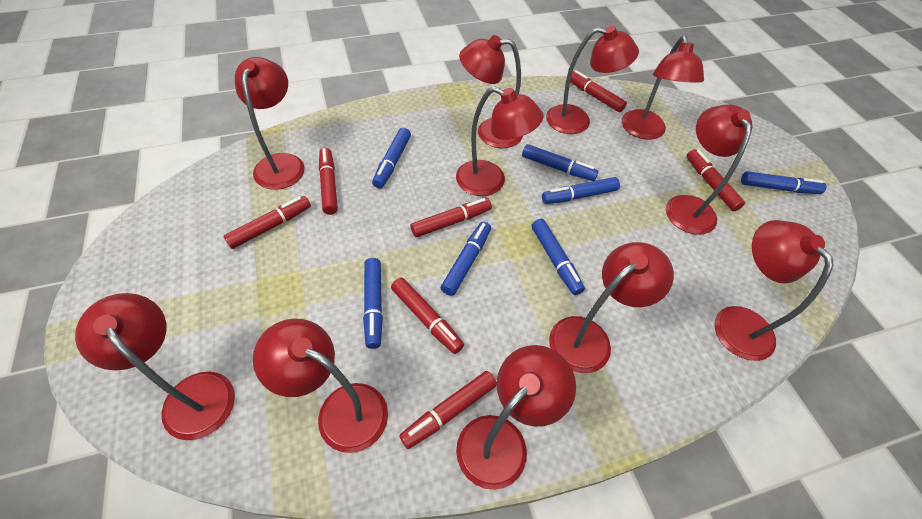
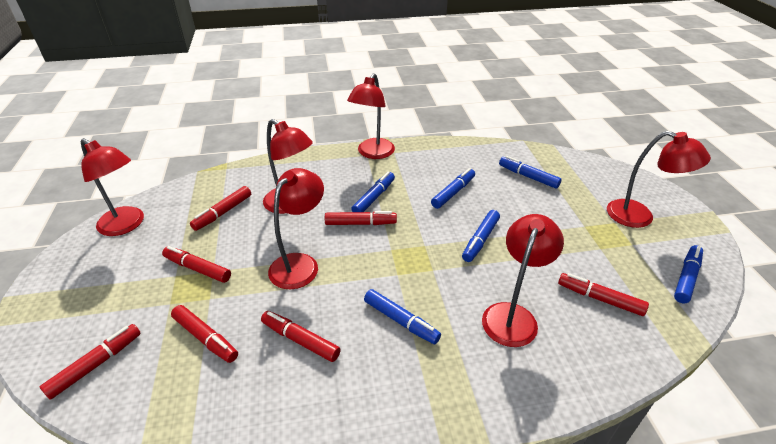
blue marker: [363,258,383,349] [372,128,411,188] [441,222,491,296] [522,144,599,181] [531,219,585,295] [542,177,620,204] [741,171,826,194] = 7 -> [351,172,395,212] [364,289,441,344] [431,168,475,209] [462,210,500,262] [499,156,562,189] [674,245,703,303] = 6
red lamp: [75,293,235,440] [235,57,305,190] [253,318,388,453] [456,86,543,196] [456,345,576,490] [459,35,523,148] [546,26,639,134] [549,242,674,373] [622,35,704,140] [666,104,752,235] [714,220,834,361] = 11 -> [81,138,144,236] [263,119,313,214] [268,168,324,289] [347,73,395,159] [482,214,564,347] [607,131,711,228] = 6

